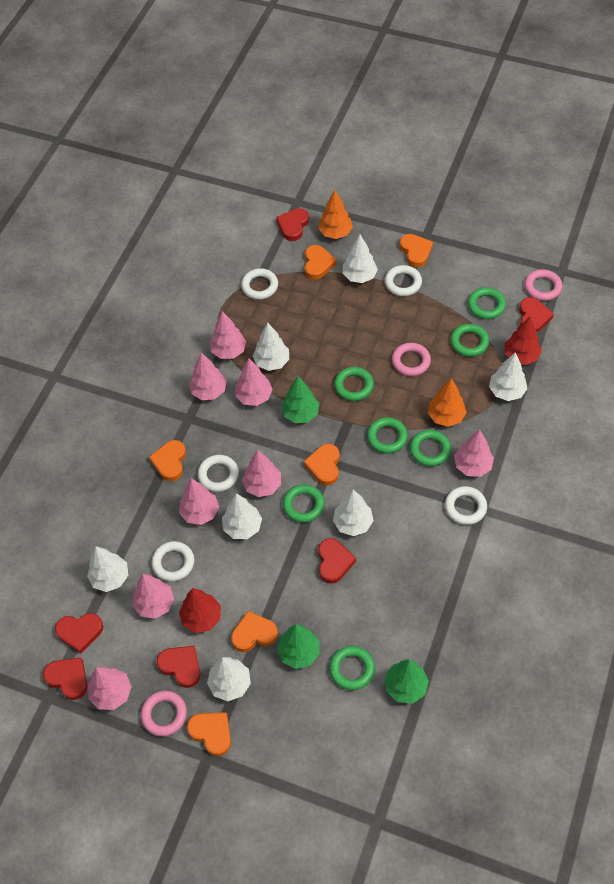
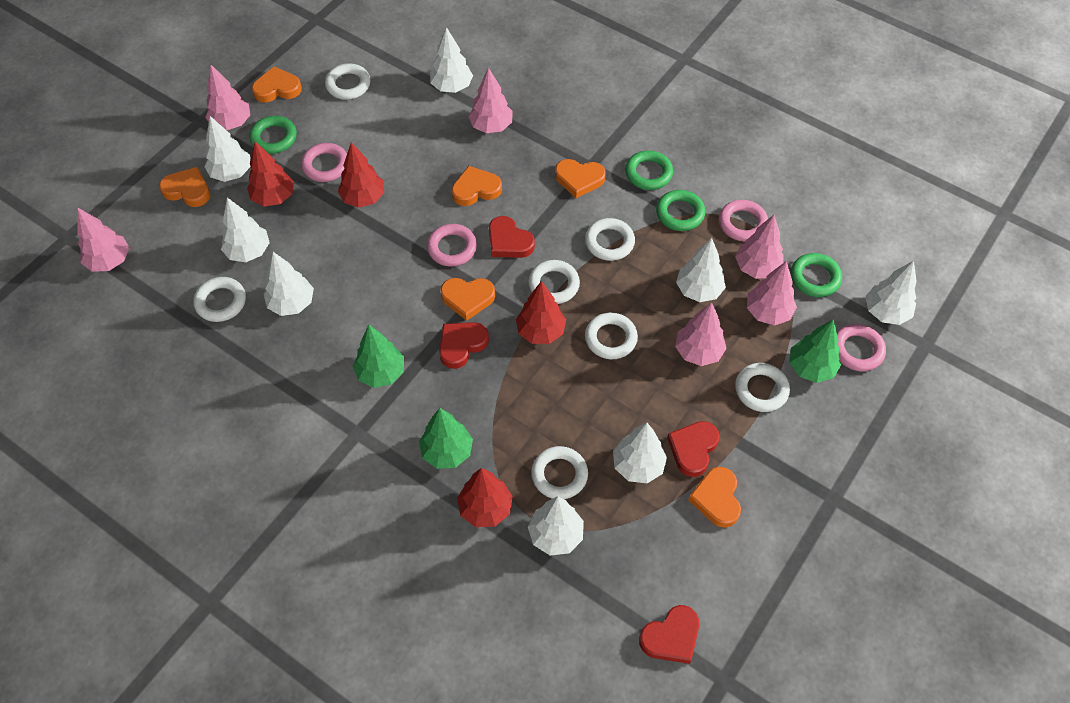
green ring: [283,484,325,523] [329,646,375,690] [334,367,374,401] [367,417,408,454] [410,430,451,466] [450,324,489,357] [468,287,506,319] = 7 -> [249,116,297,154] [625,150,673,190] [656,190,705,231] [791,253,842,297] = 4
orange tree: [318,190,353,239] [428,378,467,427] = 2 -> none = 0
pink ring: [141,691,187,736] [392,343,431,376] [524,269,562,301] = 3 -> [301,143,347,182] [427,224,477,267] [719,200,768,241] [837,324,886,371] = 4
pink tree: [88,666,132,710] [132,574,174,619] [179,478,219,525] [189,353,227,400] [210,311,246,359] [235,358,273,406] [242,450,281,497] [454,429,494,477] = 8 -> [77,207,129,272] [205,65,250,130] [468,67,512,133] [675,302,727,366] [735,215,784,279] [747,261,797,325] = 6
red heart: [43,657,87,700] [55,613,103,653] [157,646,201,688] [276,208,309,241] [318,538,356,584] [519,297,554,332] = 6 -> [439,322,489,369] [489,216,535,258] [639,605,699,664] [667,421,720,477] = 4
red tree: [179,588,221,633] [504,316,542,365] = 2 -> [247,141,294,206] [338,142,384,208] [457,468,513,527] [516,281,566,344] = 4
white ring: [151,541,194,582] [198,455,239,492] [241,268,278,300] [385,265,422,296] [445,486,487,525] = 5 -> [193,277,246,322] [325,63,370,99] [528,260,580,304] [531,446,588,499] [585,218,635,261] [585,312,638,359] [735,363,790,412] = 7
white tree: [87,546,128,592] [207,657,251,701] [222,493,262,539] [253,322,289,371] [333,489,374,536] [343,234,378,283] [489,352,528,401] = 7 -> [204,116,251,182] [221,198,270,262] [264,252,314,316] [430,27,473,93] [528,496,584,555] [613,423,667,483] [676,238,726,302] [866,261,916,325] = 8

